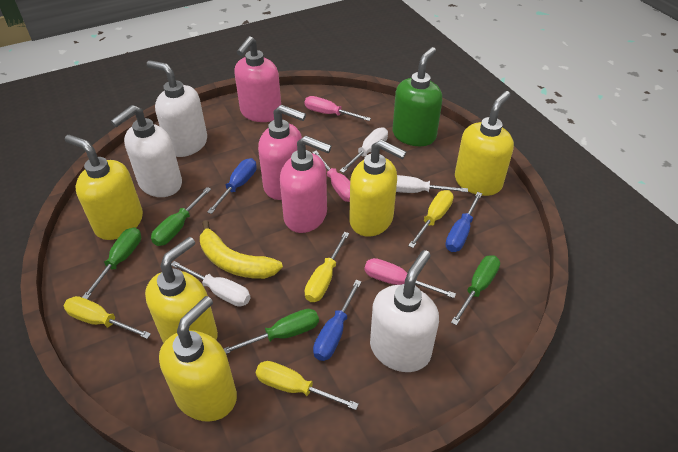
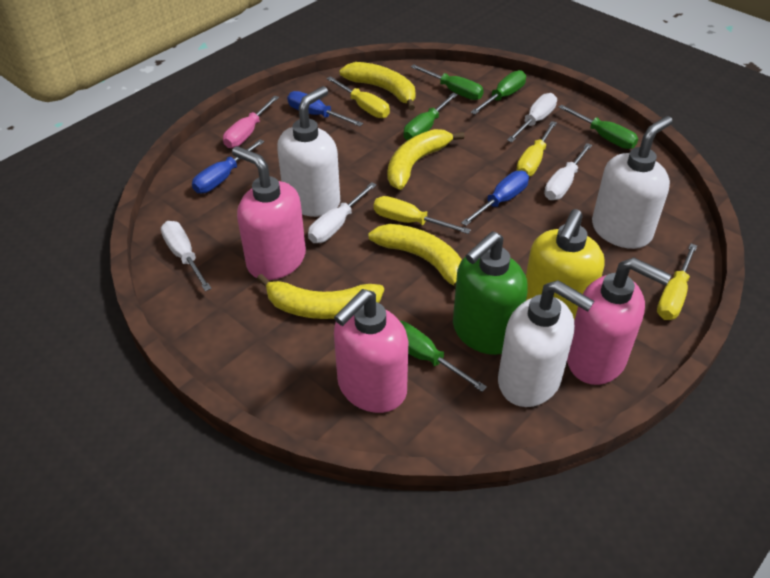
green screwdriver: [82,227,141,299] [151,187,211,246] [224,309,319,354] [451,255,500,325] = 4 -> [400,321,487,392] [404,93,458,140] [411,64,484,100] [471,70,526,114] [558,105,638,149] = 5
pink screwdriver: [304,96,371,121] [312,151,350,202] [365,258,456,298] = 3 -> [223,96,279,148] = 1
white screwdriver: [171,261,251,307] [340,128,388,173] [396,175,468,193] = 3 -> [161,221,212,291] [308,182,377,243] [507,93,557,142] [544,143,592,200] = 4
yellow banana: [200,220,283,279] = 1 -> [257,274,384,319] [339,62,416,110] [368,224,462,291] [388,129,465,190] = 4
yellow soap dispenser: [65,135,143,240] [145,237,218,343] [159,296,237,422] [349,140,406,237] [455,91,514,196] = 5 -> [526,209,605,320] = 1

